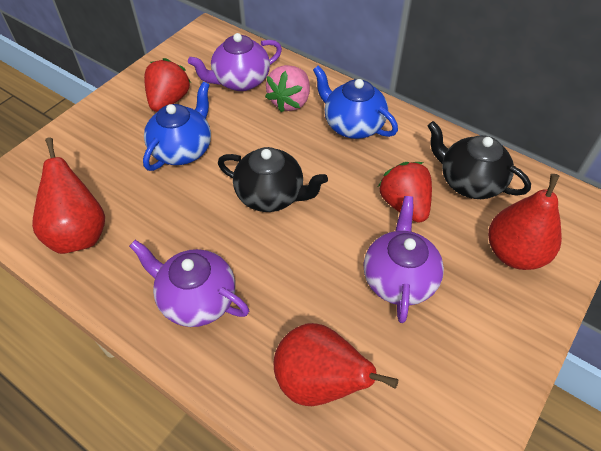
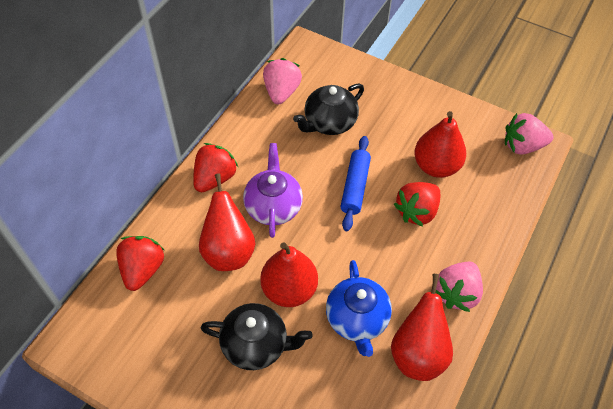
blue rolling pin: none = 0 -> [340,136,371,231] = 1
blue teapot: [143,82,211,171] [313,65,398,139] = 2 -> [326,260,392,357] = 1
pink strawberry: [265,65,310,113] = 1 -> [263,58,302,104] [436,262,483,312] [505,113,554,155] = 3
purple teapot: [129,240,249,327] [188,33,282,91] [364,196,444,323] = 3 -> [243,143,303,238] = 1
red pear: [32,137,105,254] [273,323,398,406] [488,174,562,270] = 3 -> [199,173,256,271] [260,242,318,307] [391,274,453,381] [414,111,466,178] = 4
red strawberry: [144,58,191,112] [378,162,432,223] = 2 -> [116,236,164,291] [193,143,238,192] [394,182,440,227] = 3

